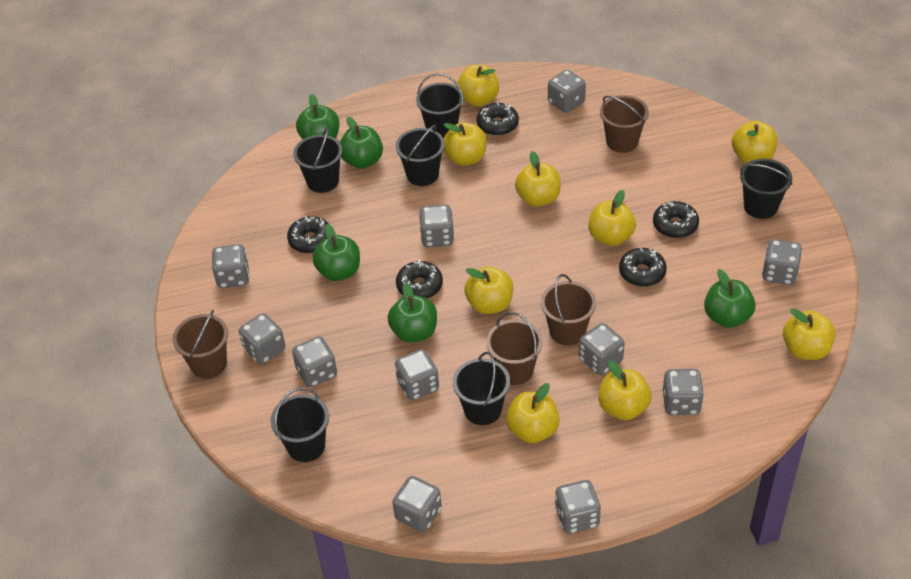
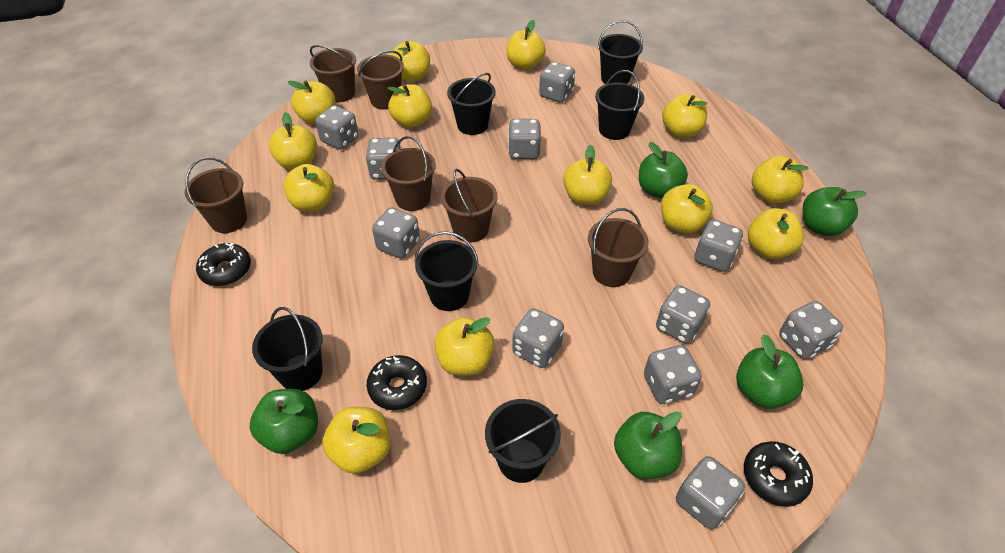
black donut: [287,216,329,253] [396,260,443,298] [477,102,519,136] [619,248,667,287] [653,201,699,238] = 5 -> [196,243,251,286] [367,355,427,410] [744,441,813,507] = 3
brown bucket: [173,310,228,379] [486,312,543,385] [541,274,596,346] [600,95,649,153] = 4 -> [185,157,247,233] [310,45,356,103] [357,50,404,110] [381,136,436,211] [441,169,498,242] [588,208,649,287] = 6
yellow apple: [443,122,487,166] [457,65,499,107] [464,267,513,314] [506,383,560,443] [515,151,561,207] [588,190,636,246] [598,361,652,421] [732,121,777,164] [783,308,836,360] = 9 -> [269,112,317,170] [283,164,334,212] [288,81,336,124] [322,407,390,474] [387,84,432,128] [391,41,430,82] [434,317,494,376] [506,20,546,70] [563,145,612,205] [661,184,713,233] [662,94,707,138] [748,208,804,259] [752,156,809,203] = 13

